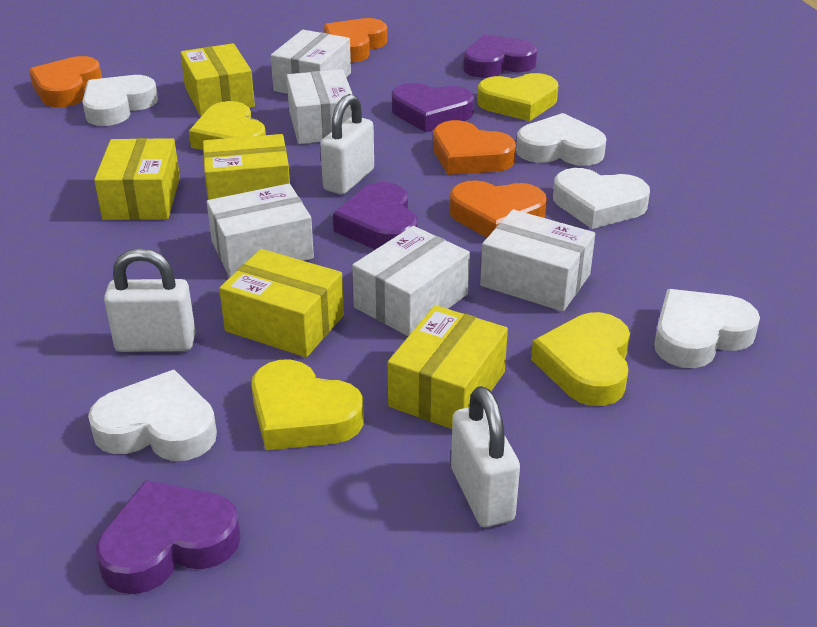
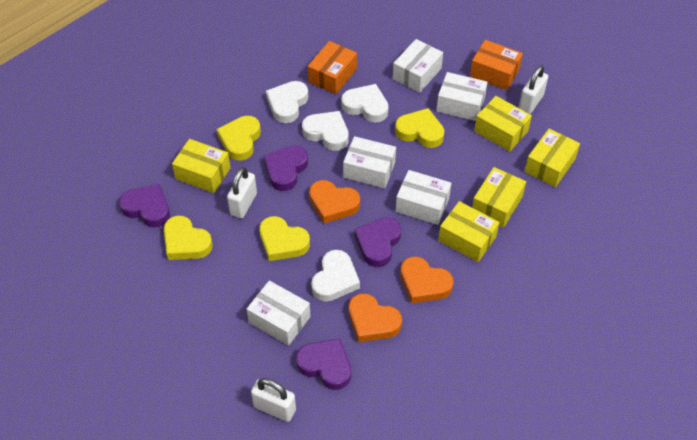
orange box: none = 0 -> [308,41,357,94] [470,40,523,90] = 2
orange heart: [29,56,102,107] [324,18,387,62] [433,120,516,175] [450,180,547,238] = 4 -> [309,180,360,223] [349,293,402,342] [400,256,454,304] = 3
white heart: [82,75,158,126] [88,370,217,461] [516,113,607,166] [553,168,650,229] [654,289,760,368] = 5 -> [266,81,308,123] [302,111,349,151] [311,250,360,302] [341,84,389,123] = 4

